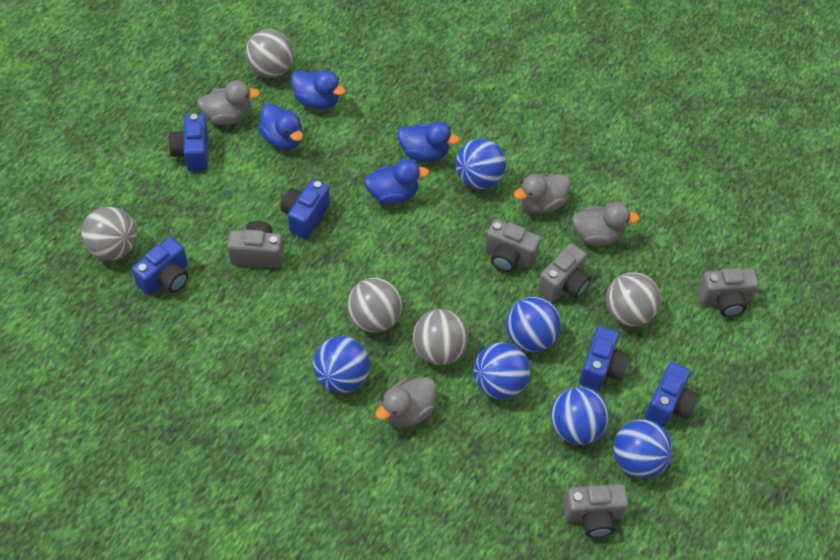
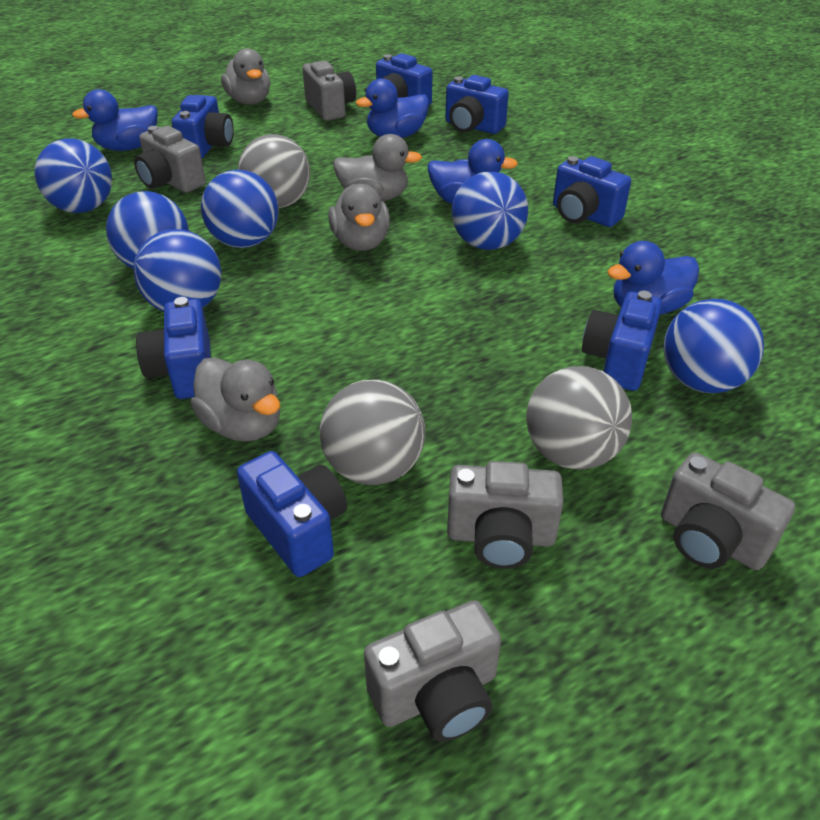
blue camera: [132,237,188,296] [168,114,208,171] [281,179,330,239] [579,326,630,390] [644,362,699,427] = 5 -> [136,297,211,399] [172,95,234,159] [237,451,347,577] [376,53,433,105] [445,75,509,134] [553,156,631,227] [582,291,662,391] = 7
grey ball: [82,207,137,260] [245,29,294,78] [347,278,402,333] [413,309,469,365] [606,272,661,326] = 5 -> [238,134,310,208] [320,380,425,485] [526,366,632,470] = 3

